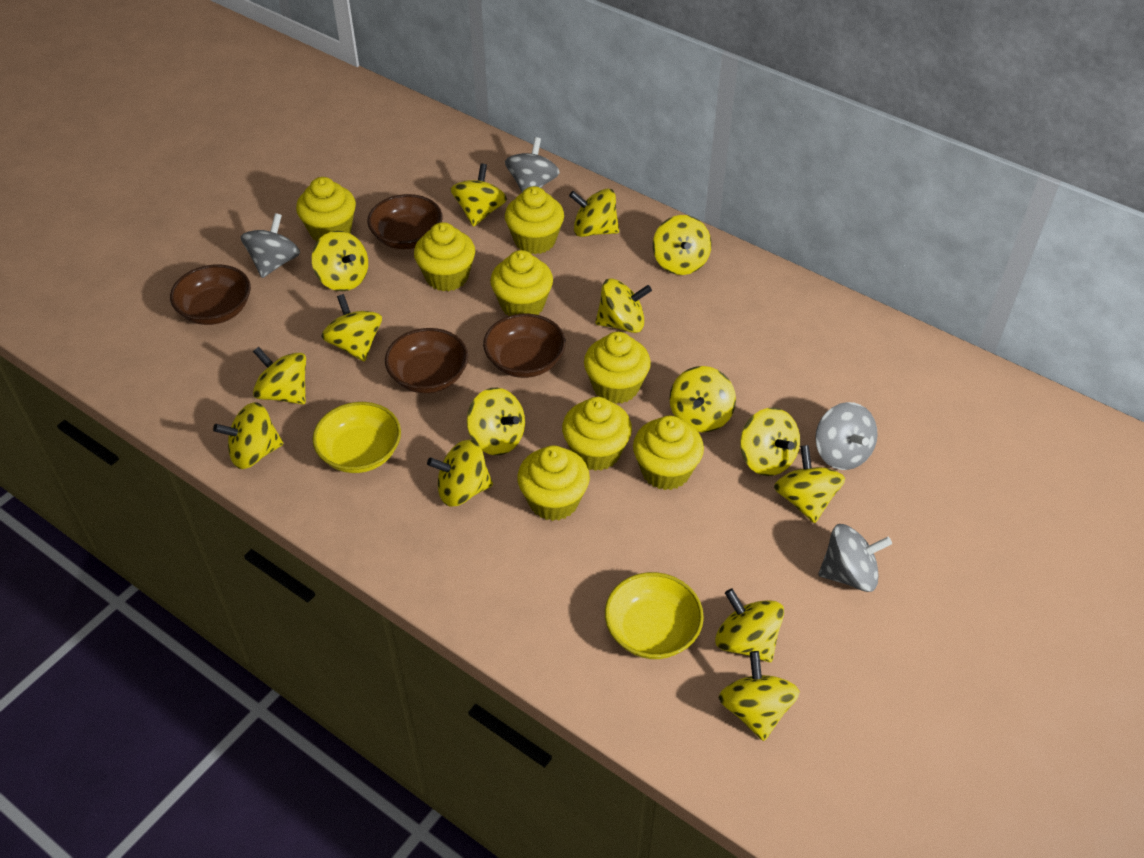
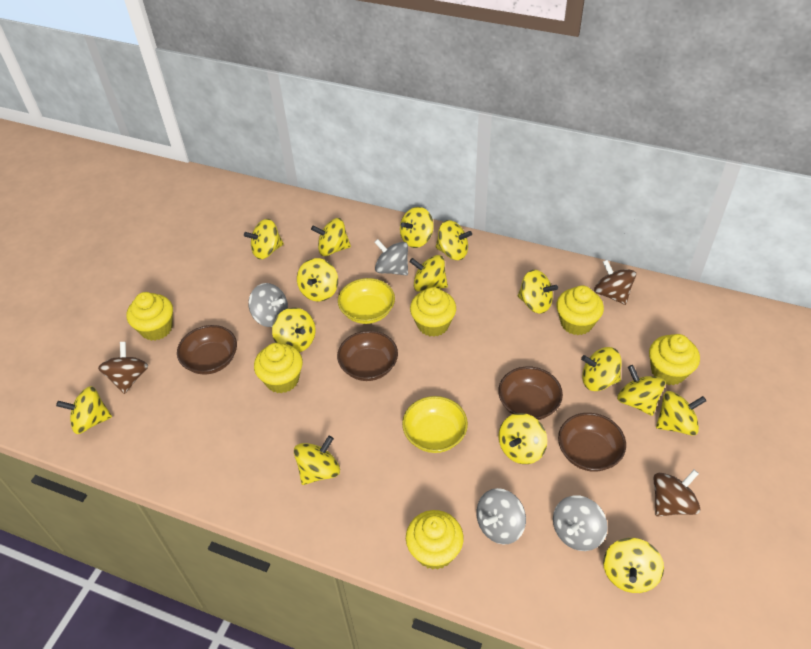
brown spinning top: none = 0 -> [98,342,148,394] [594,260,636,305] [654,470,700,516] = 3
yellow cupcake: [296,177,356,242] [414,222,475,291] [490,250,553,316] [505,186,564,254] [517,445,590,521] [562,397,632,471] [584,332,651,404] [633,416,704,490] = 8 -> [127,292,173,341] [254,343,303,393] [406,510,464,570] [410,287,456,337] [556,285,604,335] [649,334,700,385] = 6

